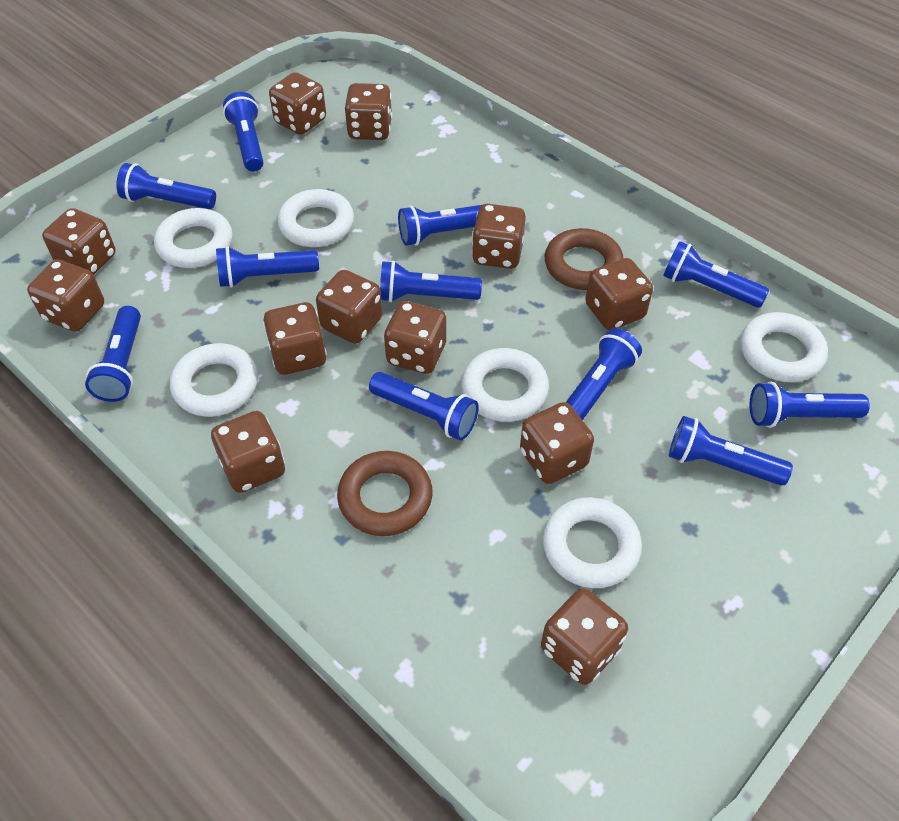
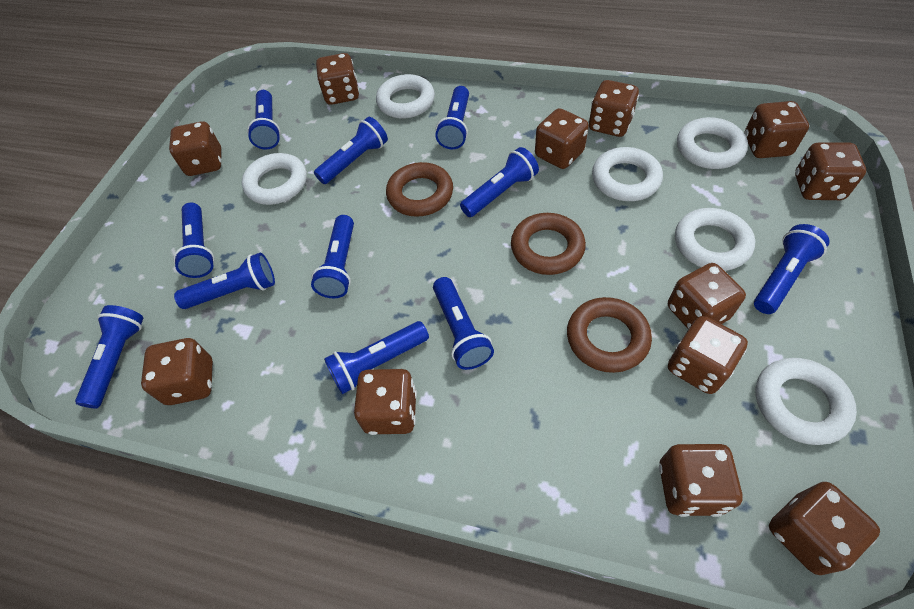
brown ring: [337,451,433,536] [545,228,623,290] = 2 -> [386,162,453,217] [511,213,586,275] [567,297,652,373] = 3

